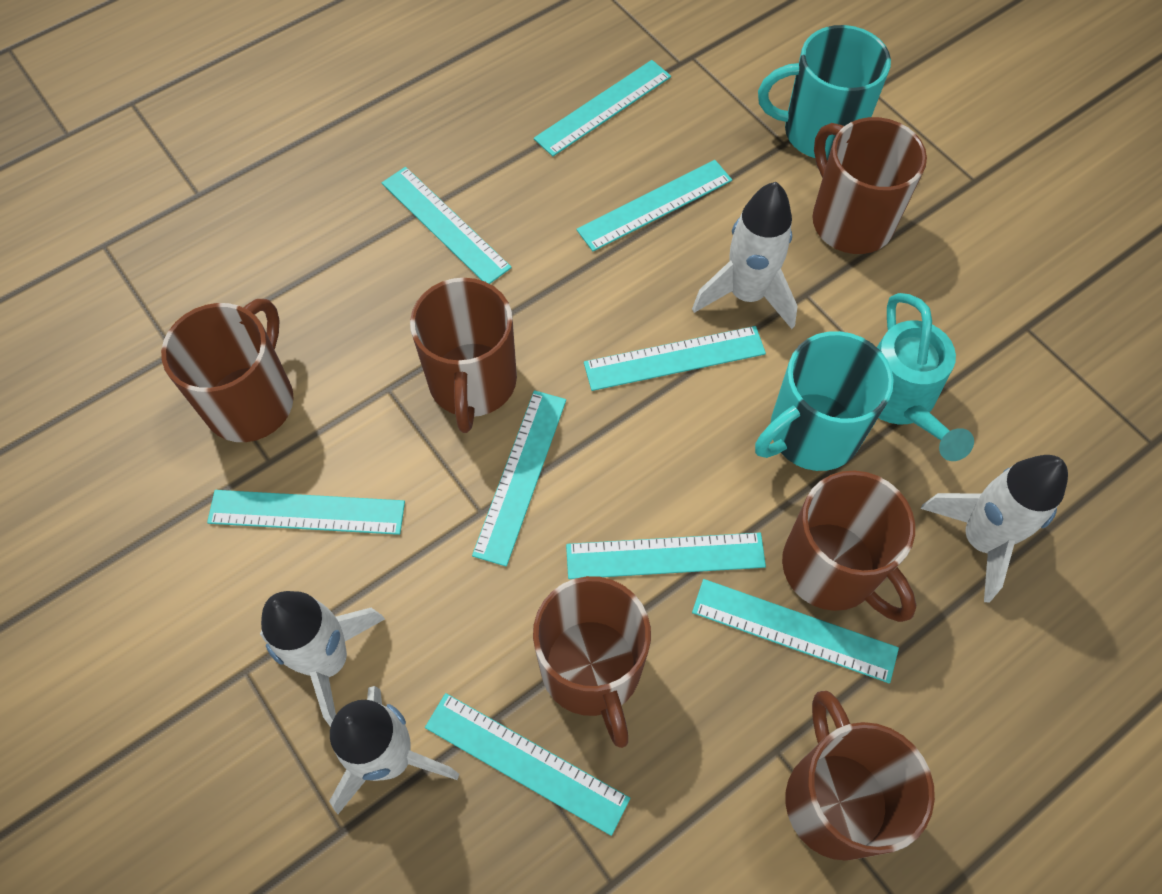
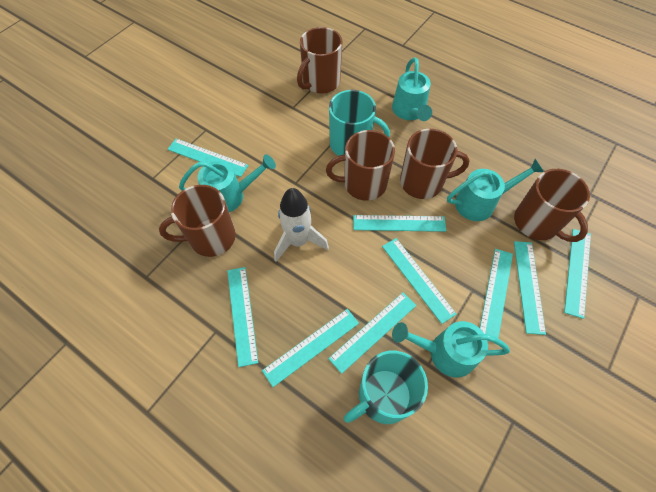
brown mug: [161,299,294,442] [410,278,517,433] [533,576,651,748] [782,471,916,622] [785,691,935,861] [812,117,927,254] = 6 -> [159,185,236,257] [297,27,343,94] [326,130,395,201] [400,129,470,199] [514,169,590,242] = 5
turquoise watering can: [877,293,974,461] = 1 -> [179,154,276,212] [392,57,432,121] [392,321,510,377] [447,159,544,221] = 4
white rocket: [260,591,385,727] [329,686,459,814] [692,182,798,329] [920,455,1068,603] = 4 -> [274,188,329,262] = 1

